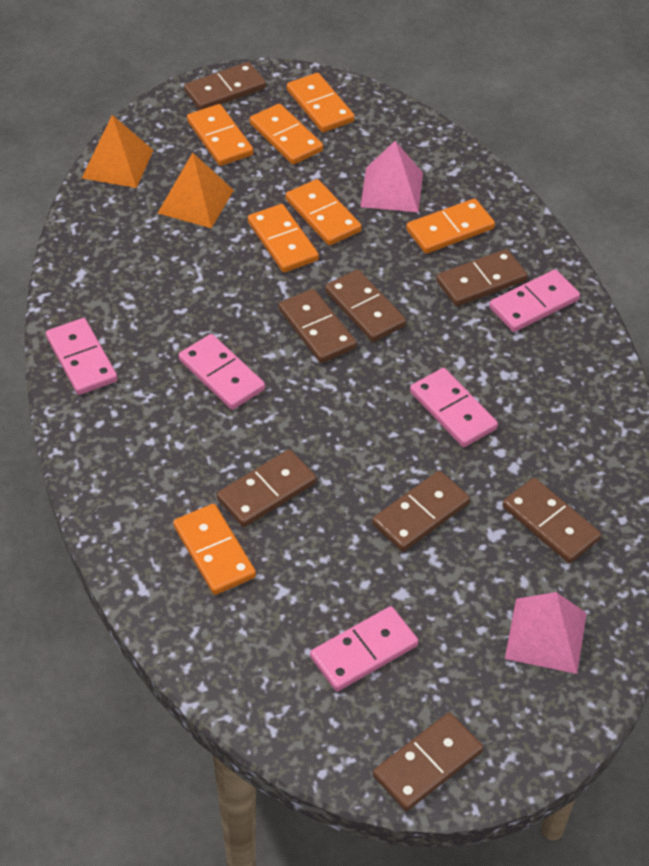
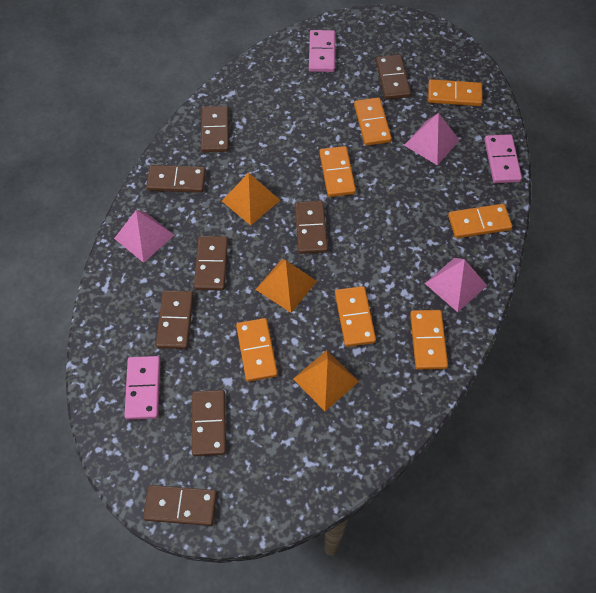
orange pyramid: [82,115,153,188] [158,153,234,228] = 2 -> [222,173,281,225] [256,259,317,313] [293,350,359,411] = 3
pink domino: [46,318,118,395] [179,334,265,410] [310,606,418,691] [410,368,498,447] [489,270,580,332] = 5 -> [124,356,160,420] [309,30,335,72] [484,134,522,183] = 3
pink pyramid: [360,141,423,212] [505,592,587,674] = 2 -> [114,210,174,263] [404,113,460,165] [425,258,487,312] = 3

